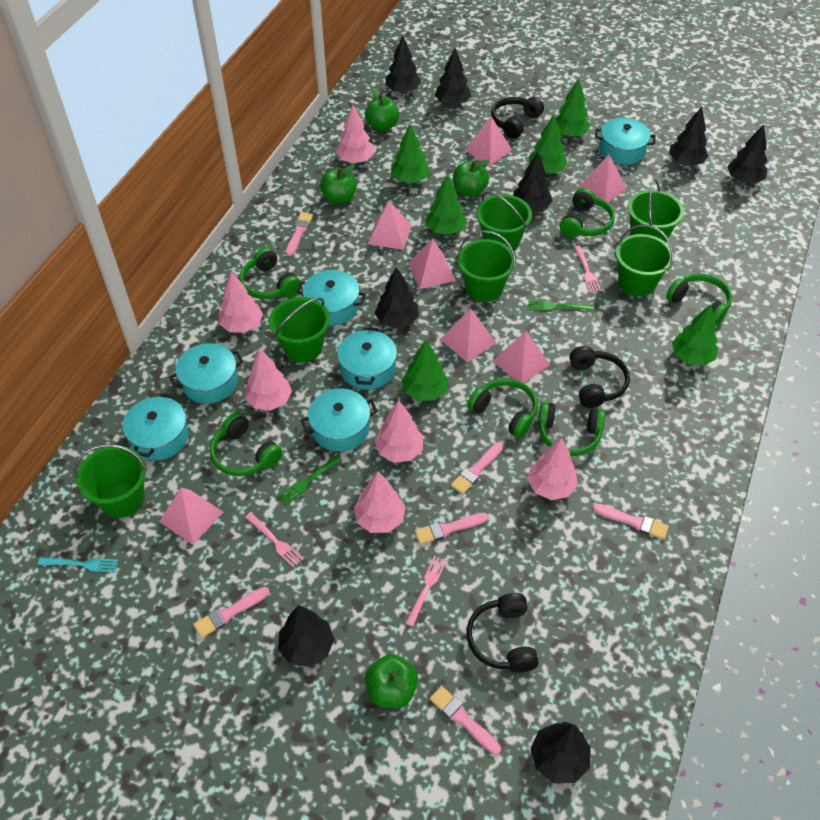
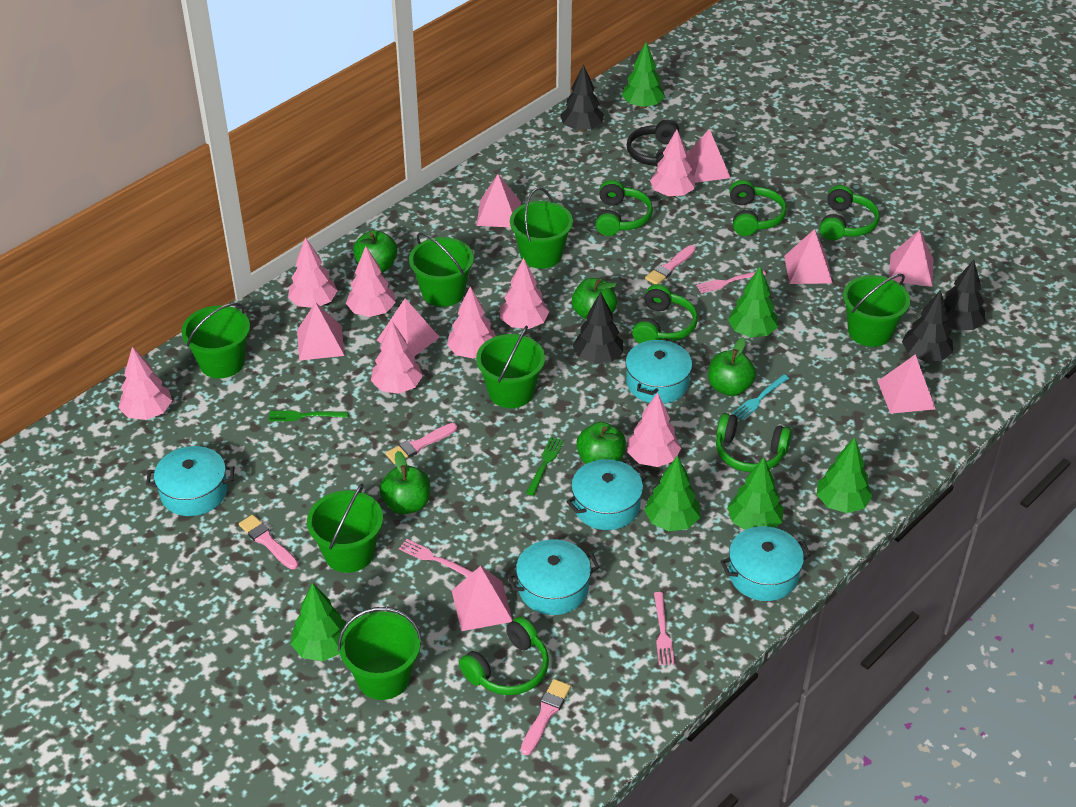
black headphones: [466,593,539,672] [491,97,544,139] [569,346,630,408] = 3 -> [626,119,679,166] = 1
black tree: [278,605,334,667] [375,267,419,329] [385,35,421,94] [435,48,471,106] [513,152,552,212] [530,722,591,783] [669,107,708,166] [727,124,767,183] = 8 -> [560,64,604,132] [573,292,623,364] [902,290,953,361] [944,260,985,330] = 4
green apple: [320,164,357,204] [365,87,399,131] [365,654,418,708] [453,160,490,197] = 4 -> [353,230,398,273] [380,451,430,514] [572,278,617,320] [576,422,626,464] [708,337,756,396] = 5
green bucket: [74,444,147,518] [269,297,330,362] [458,230,516,302] [476,192,532,251] [616,225,674,296] [628,179,684,242] = 6 -> [181,303,250,378] [307,483,383,573] [338,607,422,700] [409,233,474,307] [476,325,545,408] [510,187,573,269] [843,274,910,347] = 7
pink brush: [193,587,270,638] [286,212,313,256] [414,513,489,545] [430,686,501,755] [451,442,504,494] [592,504,669,540] = 6 -> [239,515,298,570] [386,423,457,464] [521,679,571,755] [645,245,696,284] = 4
pink pyramid: [159,488,223,545] [368,201,411,250] [408,239,456,289] [440,308,496,363] [465,116,512,166] [493,331,550,383] [578,155,627,203] = 7 -> [297,302,345,361] [377,298,440,356] [452,566,513,631] [476,174,521,227] [686,129,731,183] [784,229,832,284] [878,354,935,414] [889,230,934,287] = 8
pink tree: [219,272,263,333] [245,349,292,411] [336,105,374,163] [354,471,406,533] [375,401,423,463] [527,437,578,500] = 6 -> [119,347,172,420] [288,237,338,308] [346,246,396,317] [371,321,423,394] [447,287,496,359] [500,258,549,329] [627,392,681,467] [650,129,695,197] = 8
turquoise pot: [122,393,189,460] [169,343,243,404] [297,270,366,326] [301,388,378,452] [337,328,397,390] [595,118,656,165] = 6 -> [146,446,235,516] [507,539,599,615] [566,459,647,530] [625,338,692,404] [720,526,811,601] = 5

